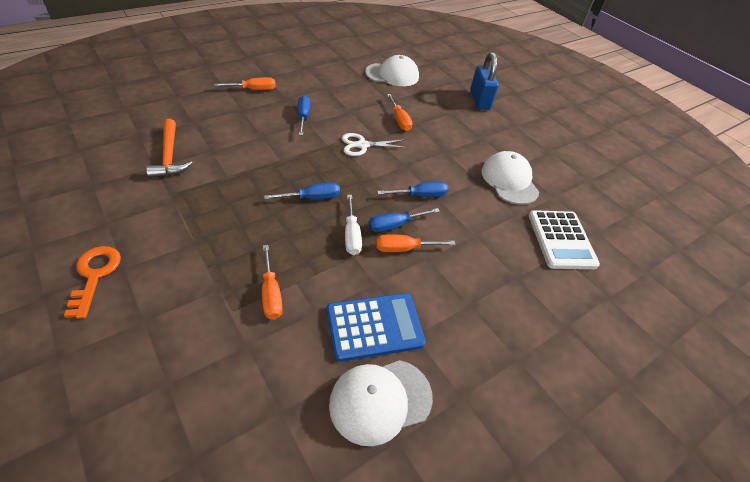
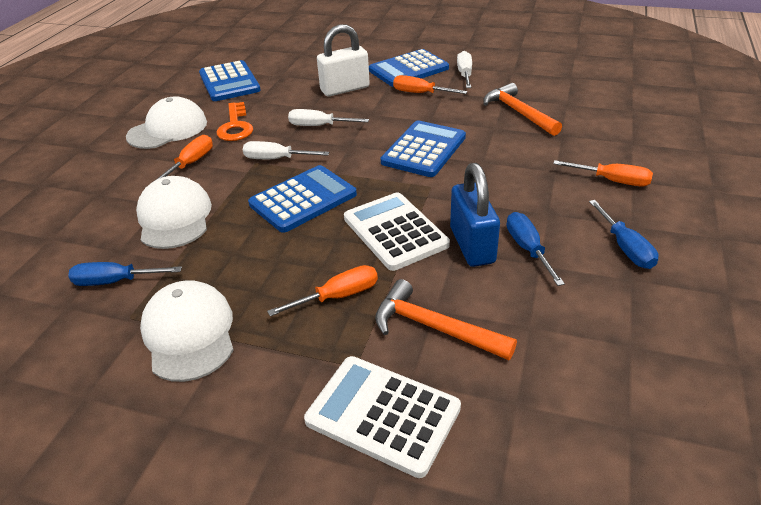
blue calculator: [327,293,426,362] = 1 -> [199,60,261,101] [248,165,357,233] [369,49,449,87] [381,120,466,177] = 4
blue screwdriver: [264,182,340,199] [297,95,310,135] [368,208,440,232] [377,181,449,197] = 4 -> [68,262,182,286] [507,212,565,286] [589,200,659,269] = 3
orange hammer: [146,119,192,178] = 1 -> [375,279,517,360] [483,83,562,136] = 2
white calculator: [529,210,600,269] = 1 -> [304,356,461,478] [344,193,450,271] = 2
white padlock: none = 0 -> [317,24,370,96] = 1
white scissors: [342,133,408,156] = 1 -> none = 0
white screwdriver: [345,195,362,255] = 1 -> [243,141,329,159] [288,109,369,126] [457,51,472,88] = 3

